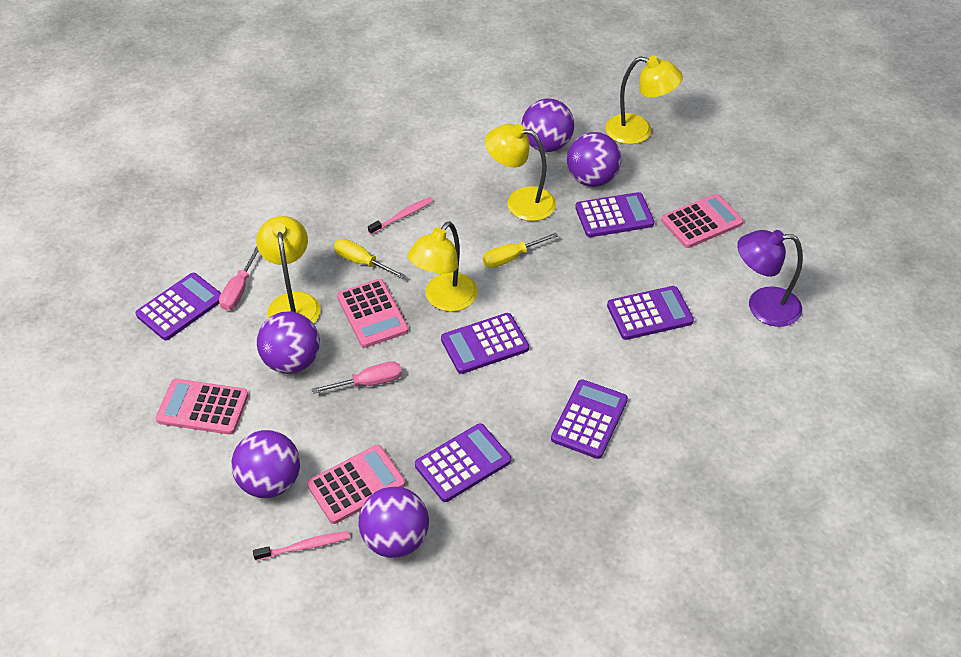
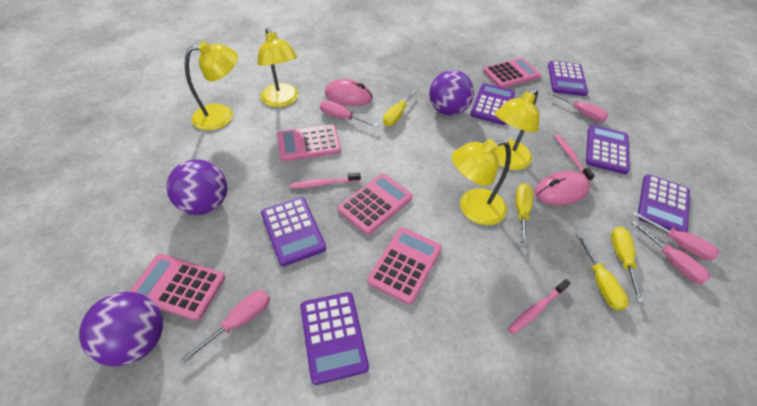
pink calculator: [156,379,249,435] [307,445,405,524] [337,279,409,348] [661,194,744,248] = 4 -> [129,254,225,321] [277,125,341,161] [338,174,413,235] [368,227,442,305] [483,58,541,88] = 5
pink mouse: none = 0 -> [325,79,373,106] [535,171,590,205] = 2
pink screwdriver: [219,246,259,310] [312,361,402,394] = 2 -> [181,290,270,363] [320,100,379,127] [548,91,609,122] [631,221,711,284] [632,211,719,260] = 5
pink toothbrush: [253,531,350,561] [368,197,433,235] = 2 -> [290,172,361,189] [508,279,571,334] [554,134,595,181] = 3
purple ball: [231,430,300,498] [257,311,320,374] [359,487,429,558] [522,98,574,152] [567,132,621,187] = 5 -> [79,292,163,366] [166,159,227,215] [429,70,474,116] = 3
purple lamp: [737,230,803,327] = 1 -> none = 0
yellow screwdriver: [334,239,406,279] [483,232,558,268] = 2 -> [383,89,417,126] [516,184,533,248] [576,234,629,311] [611,227,644,303] = 4

